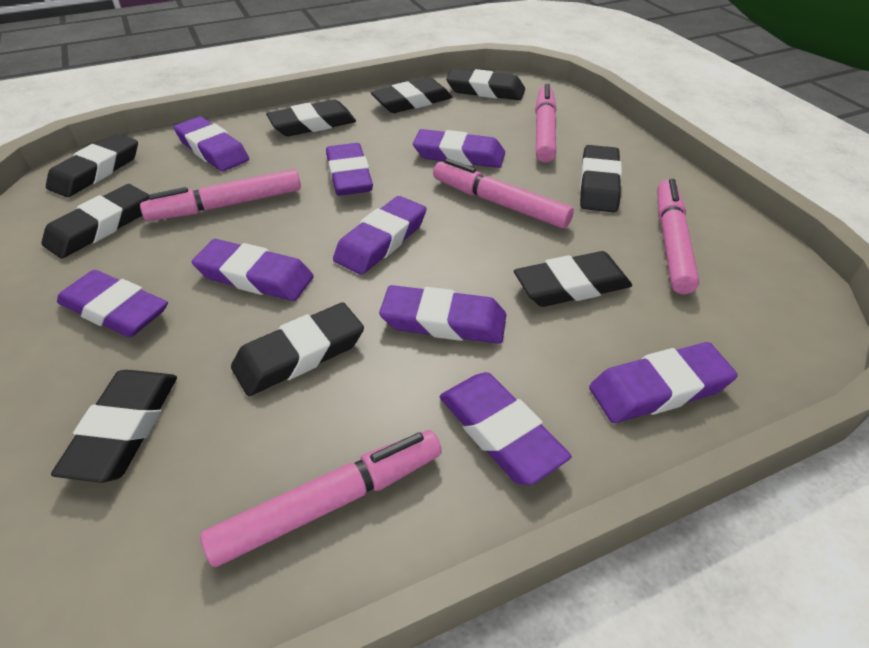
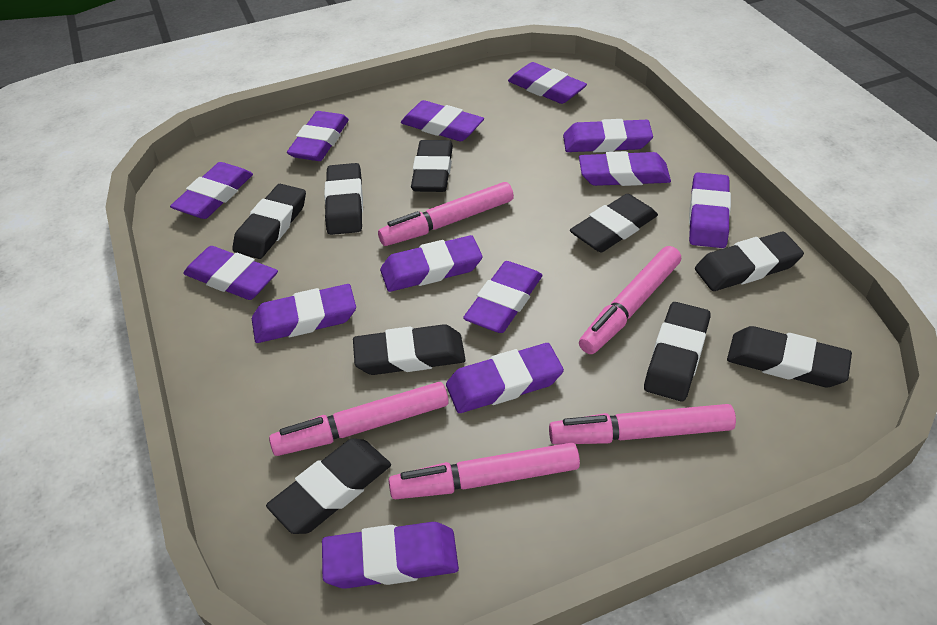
purple eraser: [57,270,168,337] [174,117,249,171] [191,239,314,301] [326,143,373,196] [333,196,426,275] [379,285,506,344] [413,129,505,168] [439,372,572,485] [589,342,738,423] = 9 -> [170,162,253,219] [183,246,278,300] [252,284,356,343] [287,111,349,161] [322,522,459,589] [380,235,482,292] [401,100,484,142] [446,343,564,413] [463,261,542,333] [508,62,587,104] [563,119,653,152] [579,151,671,186] [689,173,731,248] = 13

